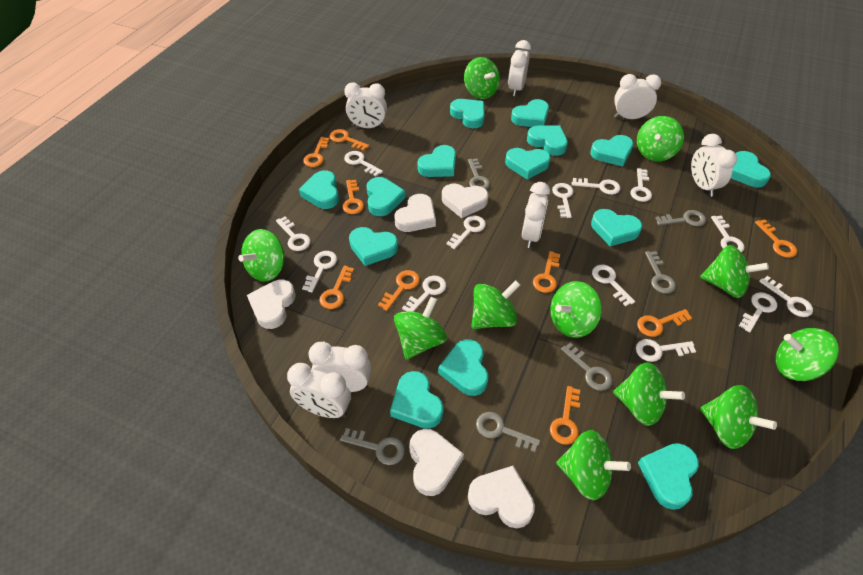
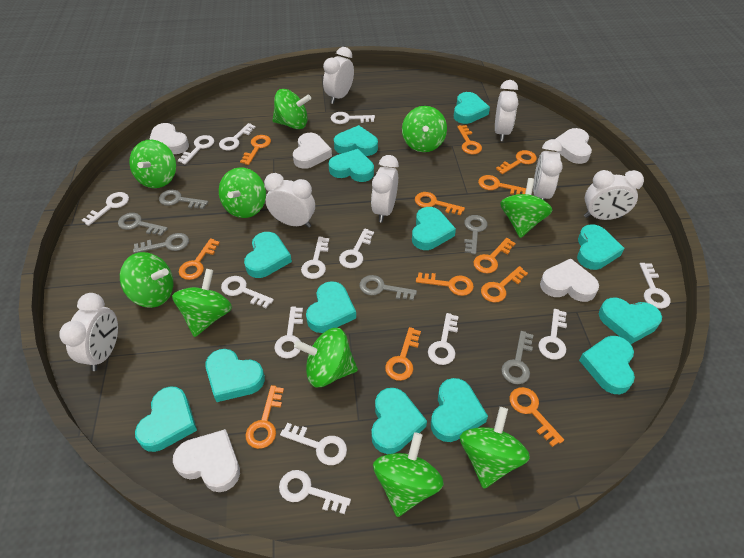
green spinning top: [238,229,285,282] [394,297,447,360] [464,57,500,99] [471,280,520,329] [550,281,602,338] [556,430,631,500] [613,362,685,426] [637,116,684,161] [700,245,769,298] [700,385,777,449] [776,328,839,381] = 11 -> [120,252,173,308] [129,140,176,188] [172,269,232,337] [219,167,266,218] [272,89,311,129] [294,328,358,387] [373,432,444,517] [402,106,447,152] [460,407,530,488] [500,178,552,238] = 10
orange key: [303,137,330,167] [320,265,354,309] [330,129,369,151] [342,180,364,214] [378,270,420,311] [533,251,560,293] [550,386,580,445] [637,309,692,337] [755,219,797,258] = 9 -> [179,238,220,280] [240,135,271,165] [245,385,284,449] [385,327,421,381] [415,192,465,215] [416,273,474,296] [457,125,482,154] [473,238,516,273] [478,175,526,195] [481,266,528,302] [496,150,537,174] [510,387,564,447] = 12
turquoise heart: [299,170,339,209] [349,227,398,266] [367,177,406,216] [390,371,443,429] [417,145,456,177] [438,339,488,396] [450,99,485,128] [505,148,551,180] [511,99,549,127] [527,125,568,156] [590,135,633,166] [591,209,642,246] [638,443,699,510] [731,151,771,188] = 14 -> [135,386,197,452] [205,349,265,402] [244,232,292,278] [306,281,356,333] [329,149,374,182] [334,125,378,156] [371,388,427,454] [412,207,456,250] [431,378,488,442] [454,92,490,124] [577,224,625,270] [579,336,635,394] [599,298,662,344] = 13

